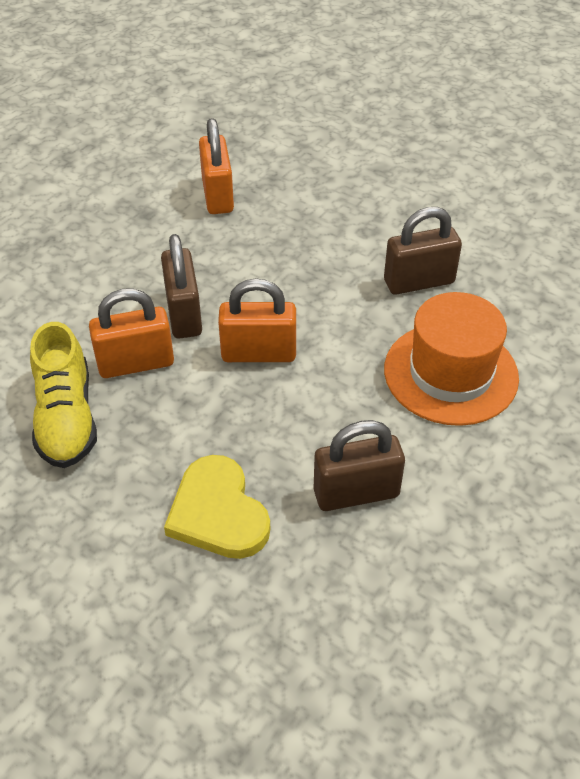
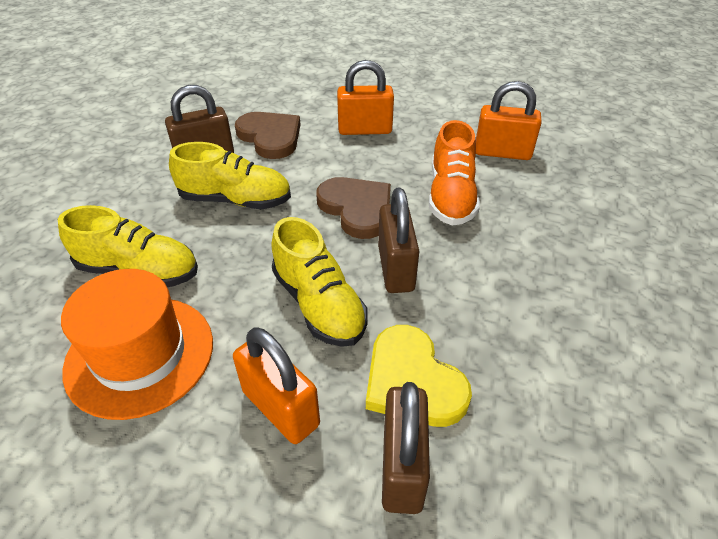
brown heart: none = 0 -> [235,112,301,159] [316,177,391,239] = 2
orange shoe: none = 0 -> [429,120,480,226] = 1
yellow shoe: [30,322,97,468] = 1 -> [58,205,198,287] [169,142,291,209] [272,217,367,347] = 3

